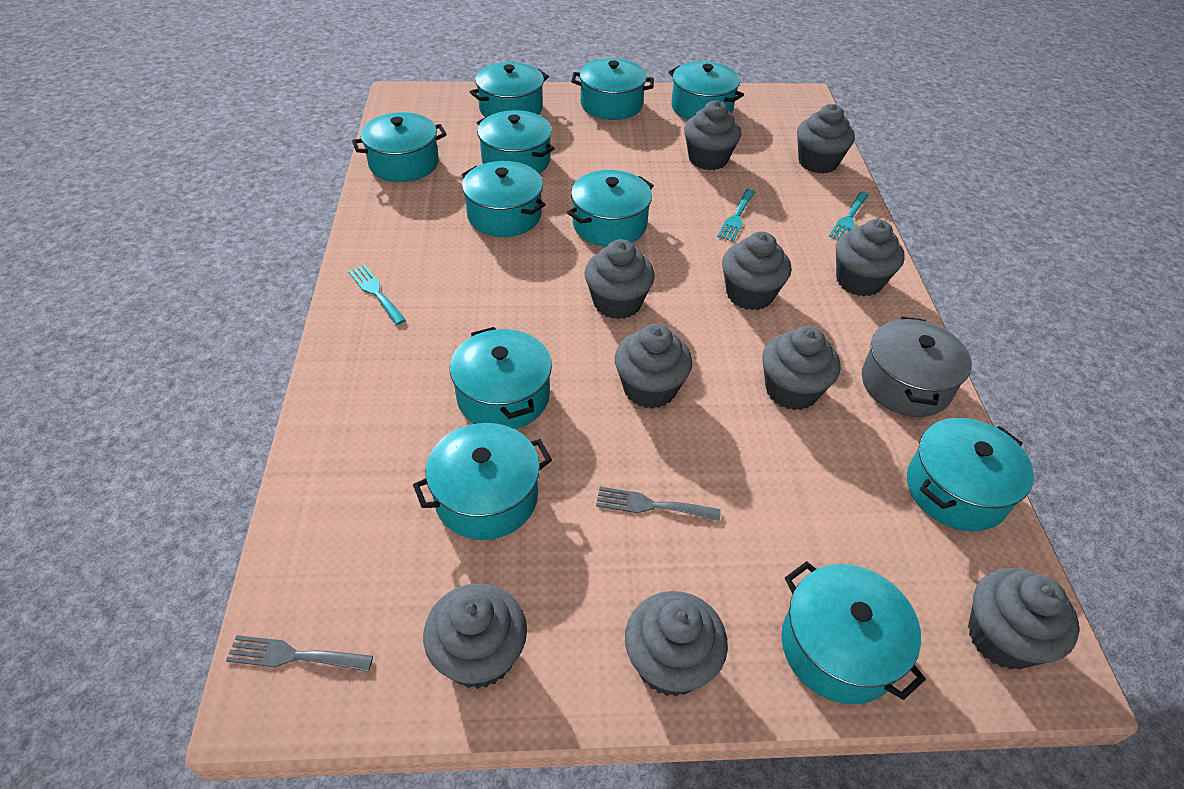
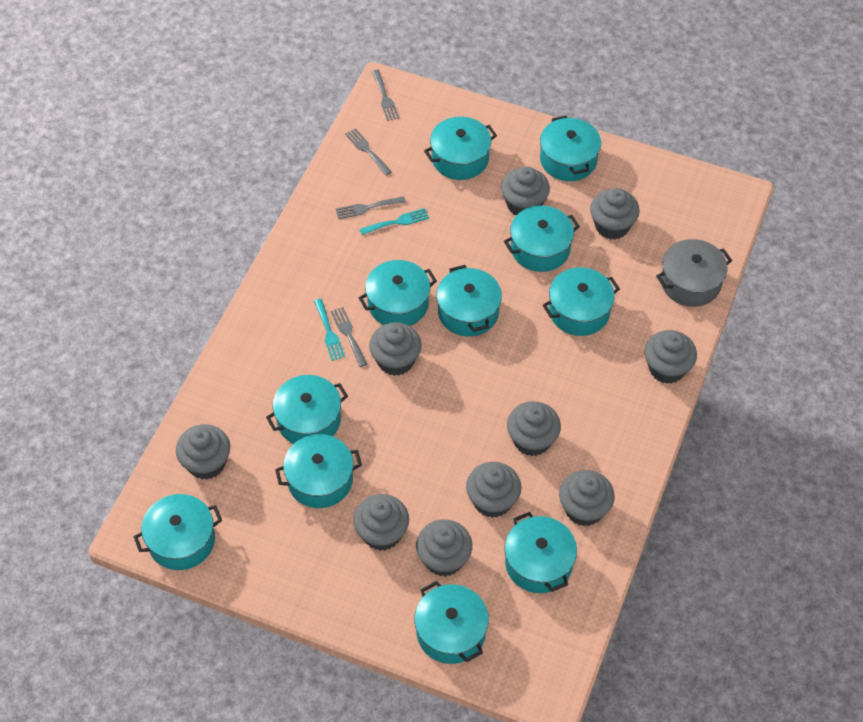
grey fork: [226,635,373,672] [596,487,721,521] = 2 -> [330,307,367,367] [336,197,406,219] [345,128,392,176] [372,70,399,121] = 4
turquoise fork: [348,265,406,325] [717,189,755,241] [829,191,869,240] = 3 -> [314,299,345,361] [360,208,429,235] = 2

